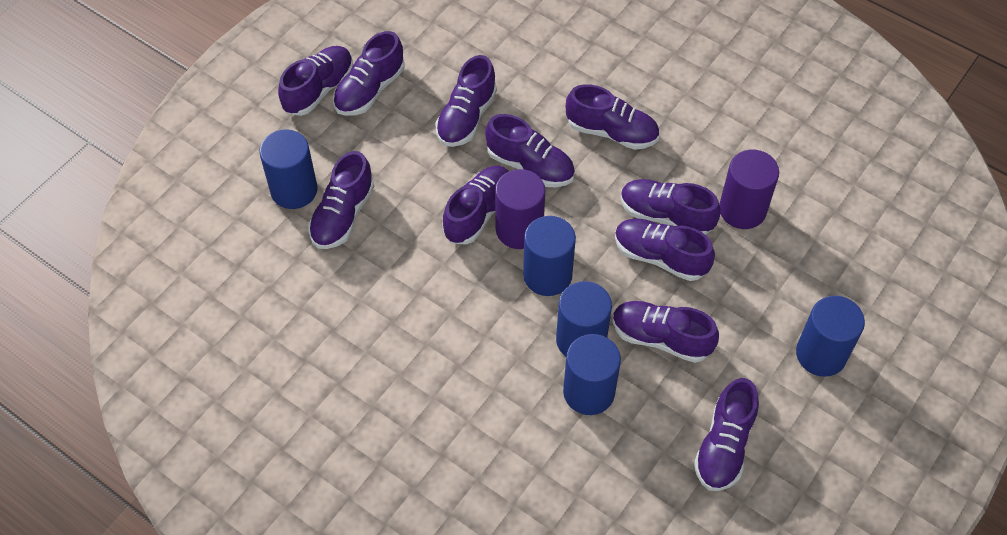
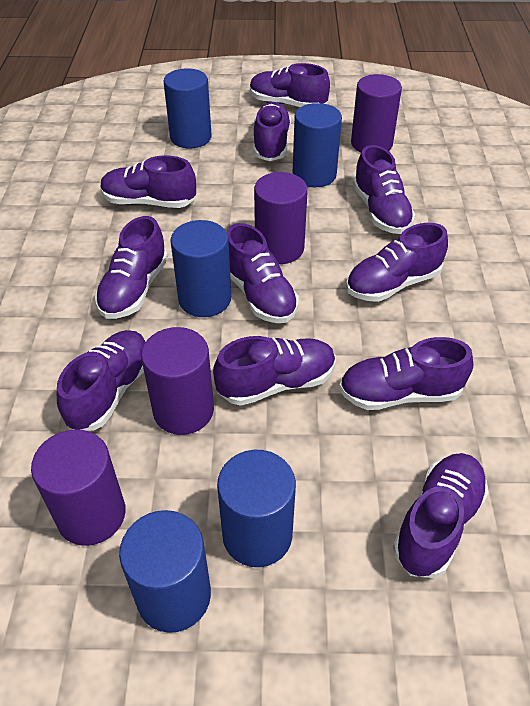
purple cylinder: [495,169,545,249] [719,150,779,229] = 2 -> [31,429,126,546] [141,327,214,435] [254,172,308,264] [351,74,402,152] = 4

